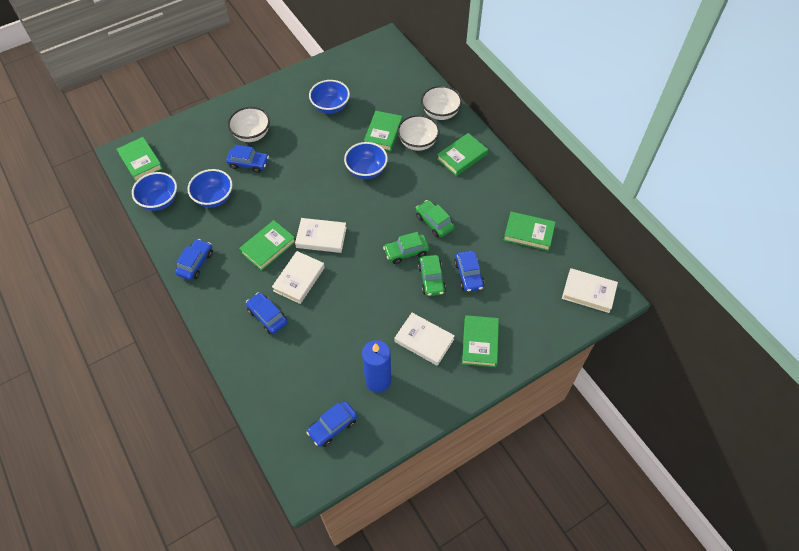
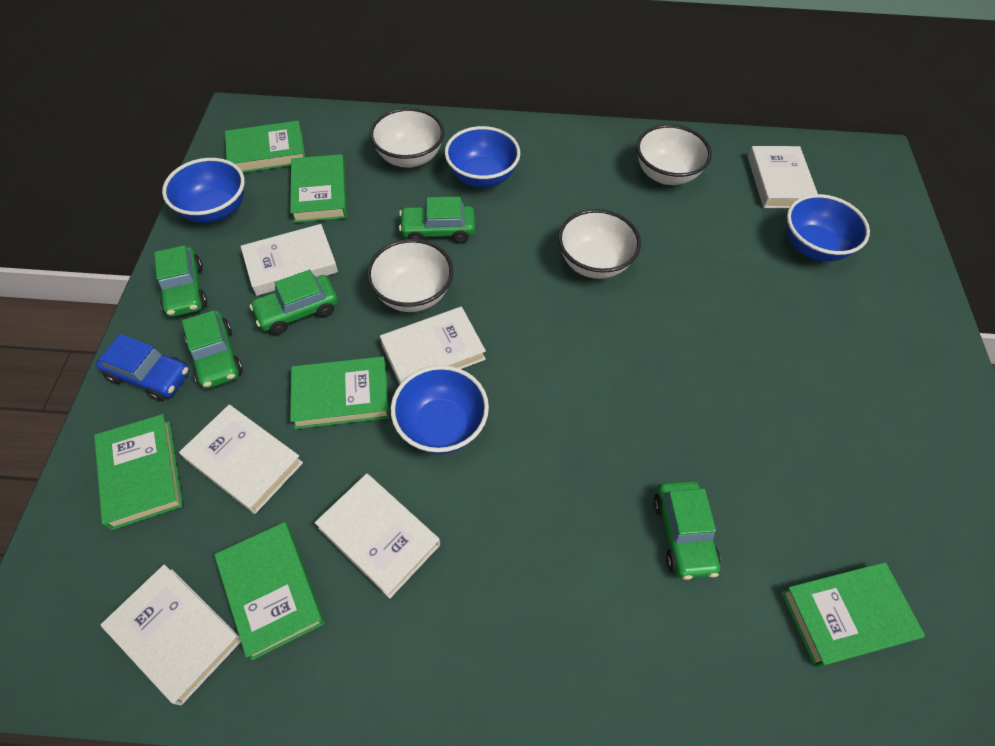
blue candle: [362,340,391,393] = 1 -> none = 0
blue car: [175,239,213,280] [226,145,269,173] [246,292,287,334] [306,401,357,447] [454,251,485,292] = 5 -> [96,334,189,401] = 1
green car: [383,232,429,264] [416,200,454,237] [418,255,446,296] = 3 -> [154,245,207,317] [182,310,243,389] [250,270,338,335] [399,197,475,243] [653,481,720,580] = 5
white book: [272,251,325,304] [295,218,347,253] [394,313,455,366] [562,268,618,313] = 4 -> [101,564,241,705] [179,404,303,514] [241,224,338,296] [315,473,440,598] [380,307,486,384] [748,146,818,208] = 6
white bowl: [228,107,270,142] [397,115,440,151] [421,86,462,120] = 3 -> [367,239,453,312] [370,108,444,168] [558,209,641,279] [636,124,712,185] = 4

